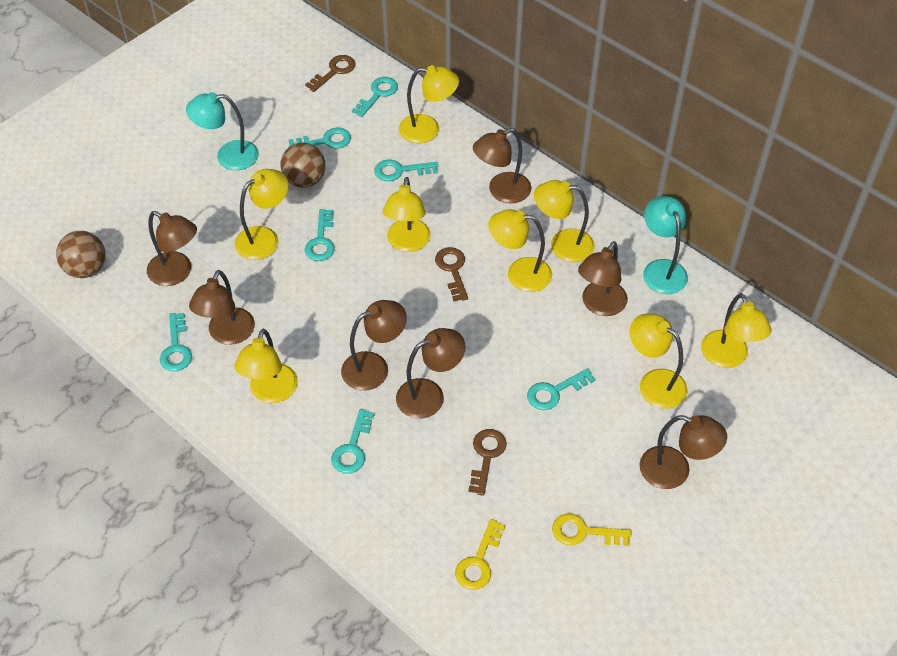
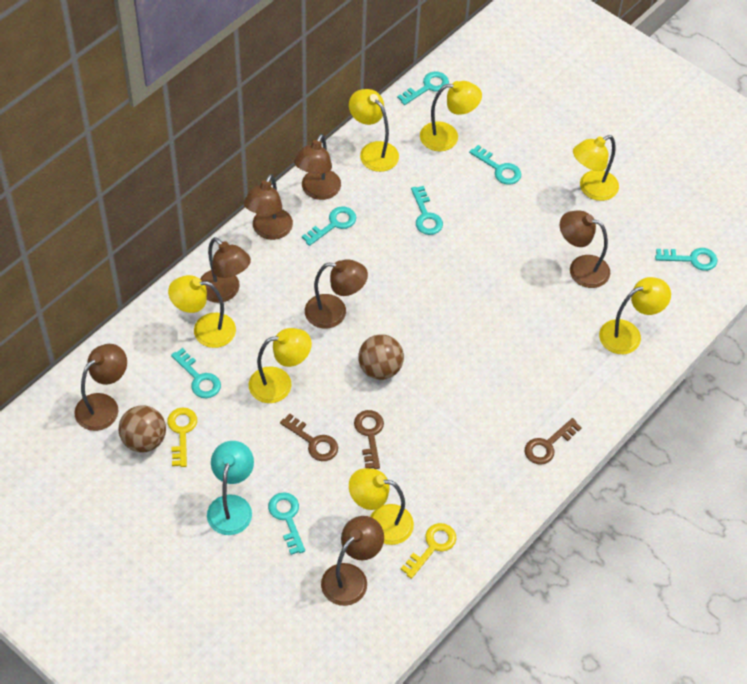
turquoise lamp: [186,92,259,170] [643,196,688,294] = 2 -> [207,441,254,535] = 1
yellow lamp: [235,169,288,260] [235,328,298,403] [383,177,431,252] [399,65,459,143] [488,209,552,292] [534,180,595,262] [630,313,688,409] [701,293,772,368] = 8 -> [168,275,236,348] [249,328,312,403] [349,89,399,172] [349,468,414,545] [420,81,482,151] [573,135,619,201] [599,277,671,354] = 7

